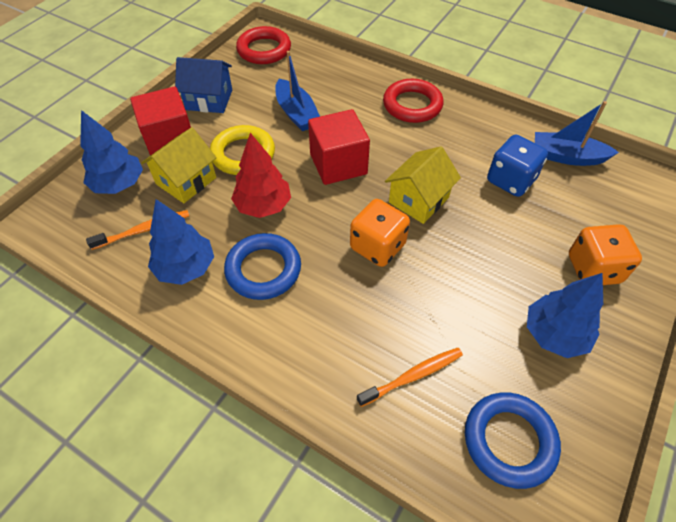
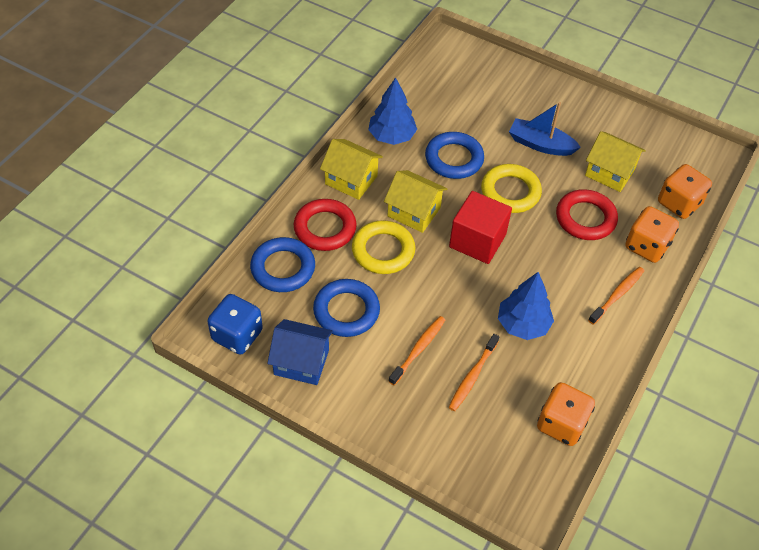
blue boat: [275,51,320,131] [535,101,619,166] = 2 -> [509,102,581,156] = 1
blue ring: [224,233,301,300] [465,392,561,489] = 2 -> [250,237,315,292] [313,279,380,337] [425,132,484,179] = 3
blue tree: [80,110,143,194] [148,199,214,285] [527,273,603,358] = 3 -> [368,77,417,145] [498,272,554,340] = 2
orange dice: [350,199,410,267] [569,224,642,285] = 2 -> [537,382,595,446] [625,206,679,263] [658,164,712,219] = 3
orange toothbrush: [86,210,189,250] [357,348,463,407] = 2 -> [388,316,445,385] [448,334,499,411] [588,267,644,325] = 3
red cube: [130,86,191,156] [308,109,370,185] = 2 -> [449,191,512,264] = 1
red tree: [231,133,291,218] = 1 -> none = 0
yellow house: [141,127,217,203] [385,146,461,224] = 2 -> [320,139,383,200] [384,170,447,233] [585,131,646,192] = 3
yellow ring: [210,125,275,175] = 1 -> [352,221,415,274] [481,164,542,213] = 2

